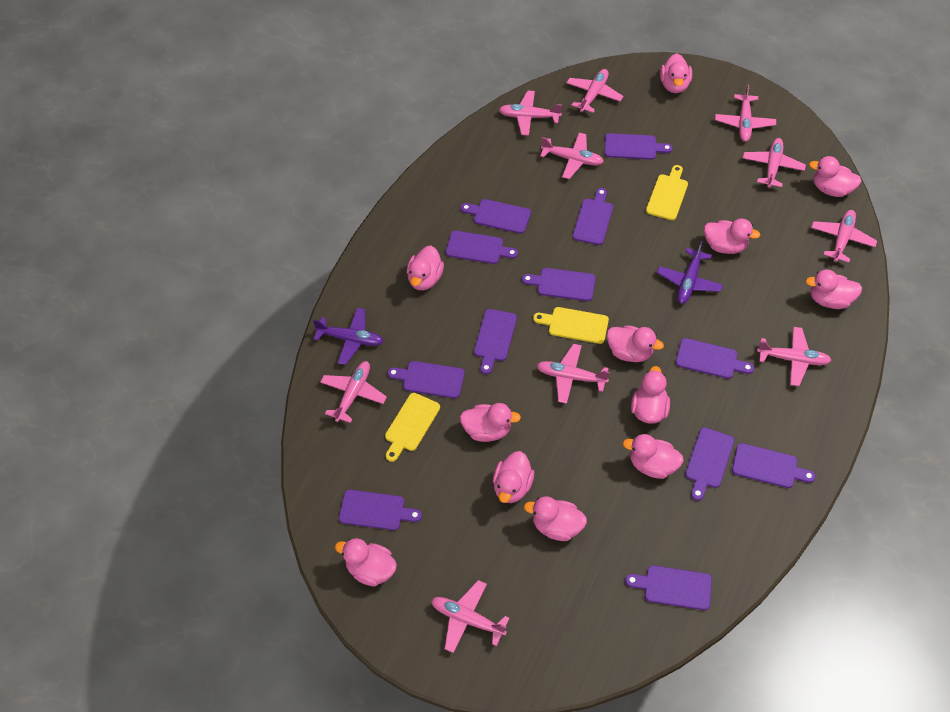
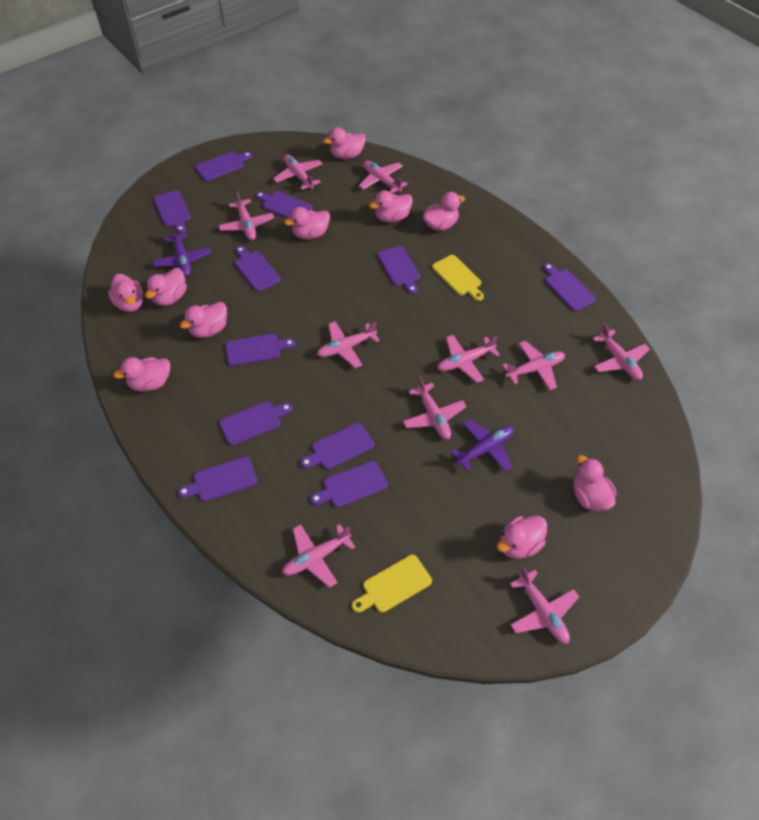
pink duck: [335,538,397,587] [407,246,444,290] [460,403,521,442] [493,451,534,503] [524,496,587,541] [607,325,664,362] [623,434,684,479] [631,366,670,424] [660,53,692,93] [704,218,760,254] [805,270,862,309] [809,156,862,197] = 12 -> [108,274,143,312] [113,357,170,392] [145,268,187,306] [180,302,227,338] [284,207,330,240] [323,127,366,159] [369,190,413,223] [423,192,465,231] [497,516,547,559] [573,455,617,511] = 10
purple cutting board: [339,490,422,530] [387,361,465,398] [446,231,518,264] [461,199,531,234] [474,309,517,374] [522,268,596,301] [573,188,613,245] [604,133,673,160] [625,565,712,610] [676,338,754,379] [685,427,734,501] [732,443,816,488] = 12 -> [154,190,191,233] [178,456,257,502] [195,152,252,181] [219,401,293,445] [225,334,295,366] [235,246,281,291] [256,191,313,218] [301,423,374,469] [310,461,388,508] [378,246,420,294] [543,263,596,311] = 11
yellow cutting board: [385,393,440,462] [533,307,609,344] [646,165,688,220] = 3 -> [352,554,432,613] [432,255,484,301] = 2

